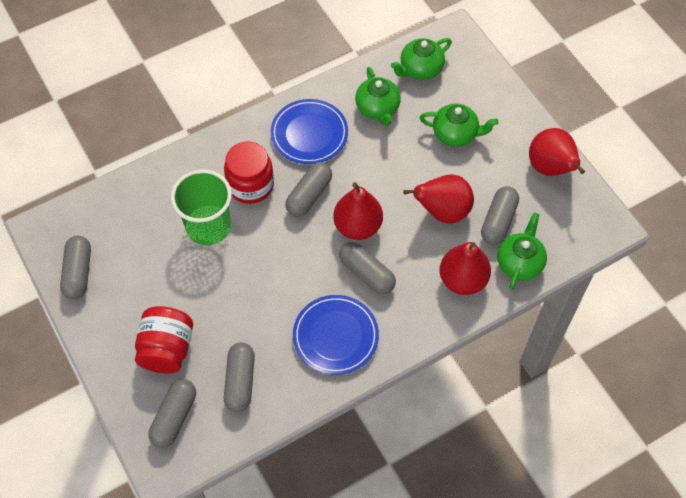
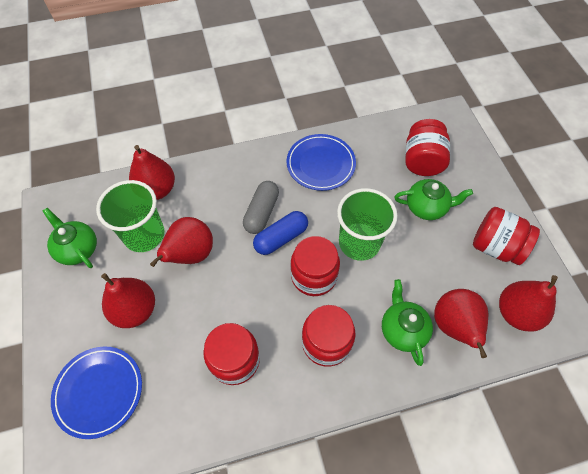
blue capsule: none = 0 -> [253,211,308,255] = 1
green cup: [171,169,232,245] = 1 -> [96,180,165,252] [337,188,398,261] = 2
green teapot: [355,67,401,126] [391,38,452,80] [420,103,498,147] [497,213,547,290] = 4 -> [43,208,97,268] [382,279,433,366] [394,179,473,220] = 3
grey capsule: [60,236,91,299] [148,379,196,448] [224,342,255,412] [285,162,332,217] [339,242,396,294] [481,186,519,245] = 6 -> [243,181,279,234] = 1
red jar: [135,306,193,374] [224,142,274,204] = 2 -> [204,323,260,385] [290,236,340,296] [302,305,355,367] [405,119,450,176] [473,207,540,265] = 5
red pear: [333,182,383,240] [403,174,474,224] [440,242,491,295] [529,128,585,176] = 4 -> [101,273,155,328] [129,145,175,200] [150,217,213,267] [434,289,489,358] [499,275,558,332] = 5

